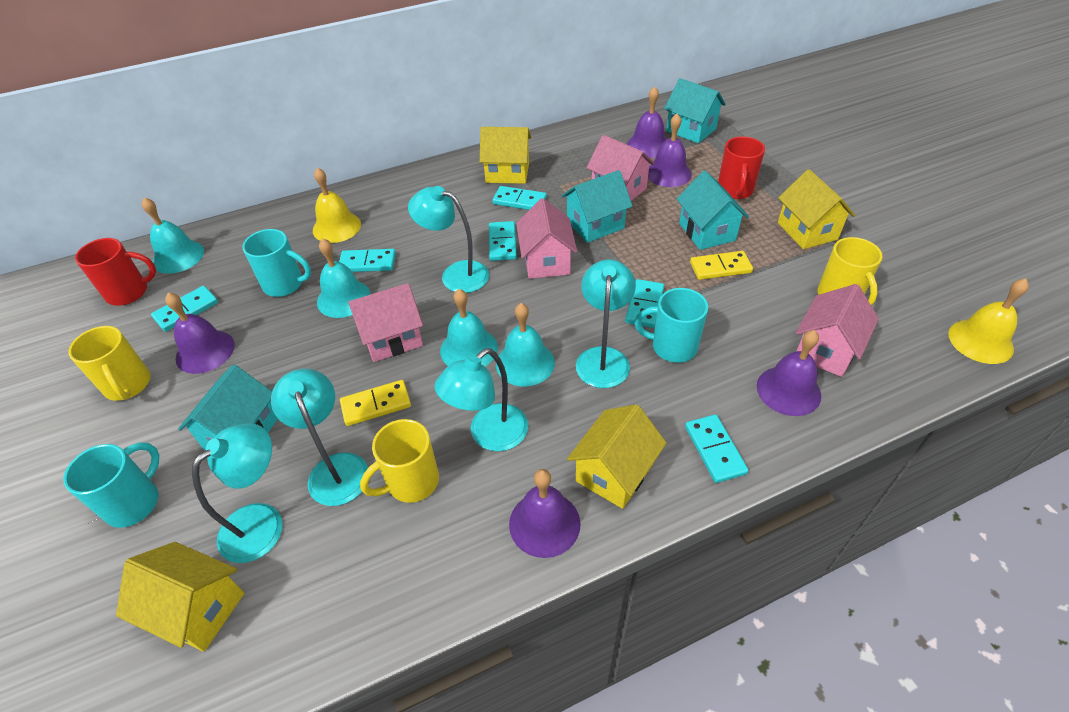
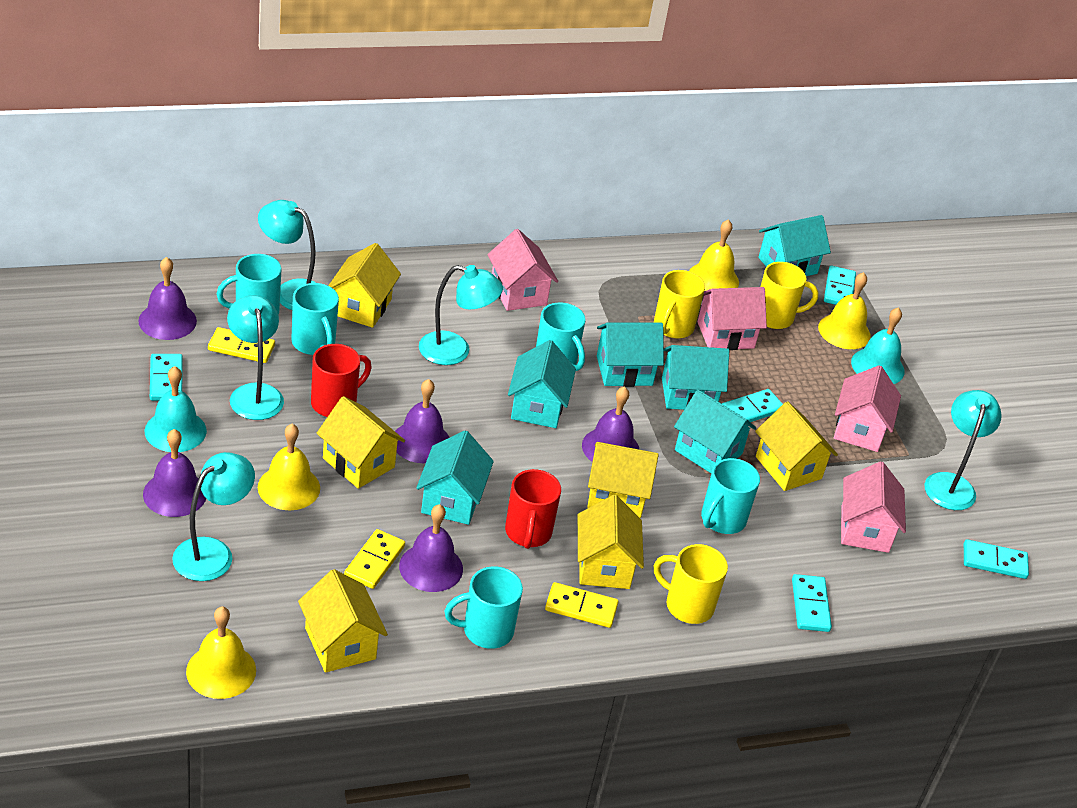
turquoise bell: [142,198,204,274] [317,238,371,318] [440,289,498,366] [496,303,555,387] = 4 -> [145,366,207,452] [851,307,905,384] = 2
turquoise domino: [151,286,218,332] [339,249,396,272] [489,221,517,261] [492,186,547,210] [625,279,664,328] [685,414,749,483] = 6 -> [150,354,183,401] [722,389,783,422] [792,574,832,632] [824,266,856,305] [964,539,1029,579] = 5
turquoise house: [178,365,278,450] [562,170,633,243] [664,78,726,143] [677,171,749,250] = 4 -> [416,430,494,525] [508,340,576,428] [597,323,664,387] [662,345,729,410] [674,390,756,473] [758,215,831,276] = 6
turquoise mug: [63,442,159,528] [242,229,311,297] [634,288,708,363] = 3 -> [217,254,282,315] [291,283,339,355] [445,566,523,649] [536,302,586,371] [701,458,760,534] = 5
yellow bell: [313,168,361,243] [948,278,1029,364] = 2 -> [186,607,256,699] [258,424,320,510] [689,219,739,291] [818,272,871,349] = 4
yellow domino: [340,380,411,426] [690,251,753,280] = 2 -> [208,327,275,363] [344,529,405,589] [545,582,619,628] = 3
yellow house: [116,542,244,652] [480,127,531,184] [567,404,667,509] [778,169,855,249] = 4 -> [298,569,388,673] [317,396,405,489] [328,243,401,328] [578,495,644,589] [587,442,659,518] [755,401,838,491] = 6

